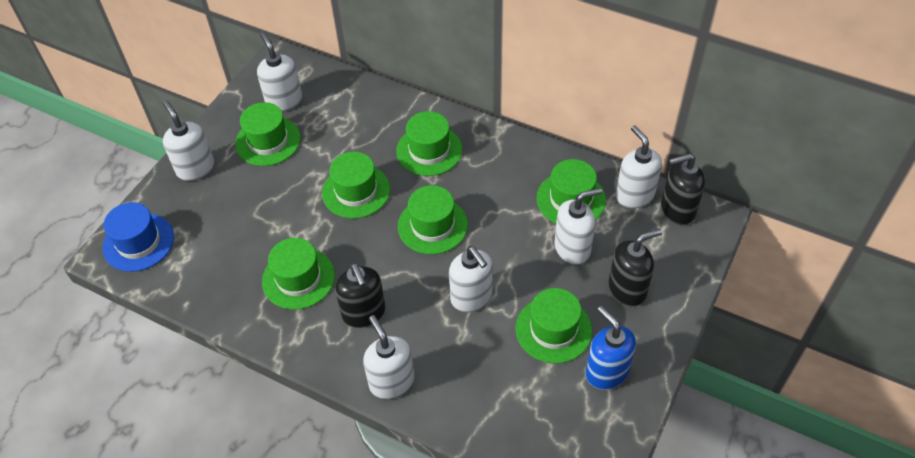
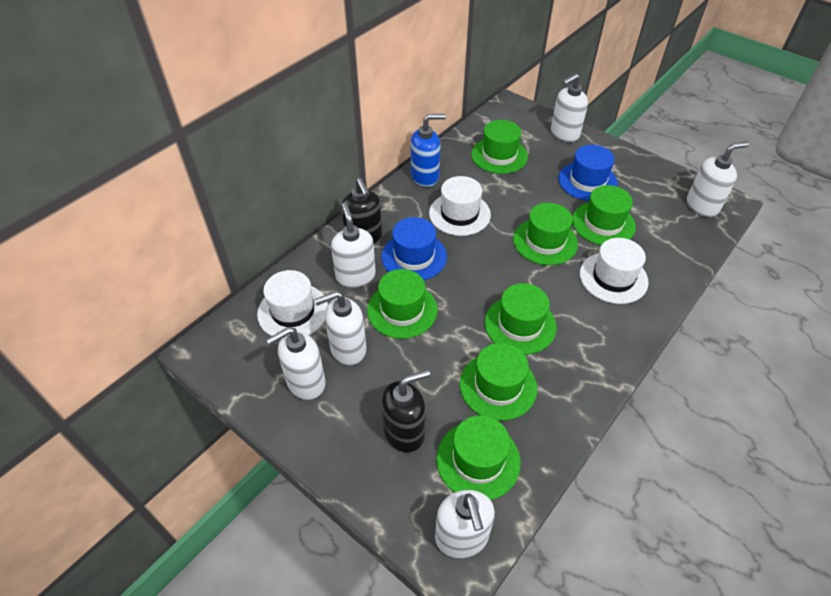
black soap dispenser: [335,263,385,328] [608,228,662,306] [661,153,705,225] = 3 -> [341,178,382,244] [381,369,430,453] = 2
blue hat: [103,202,174,272] = 1 -> [381,217,447,280] [558,145,618,201] = 2
white hat: none = 0 -> [257,270,328,336] [429,176,491,236] [580,238,649,304] = 3

